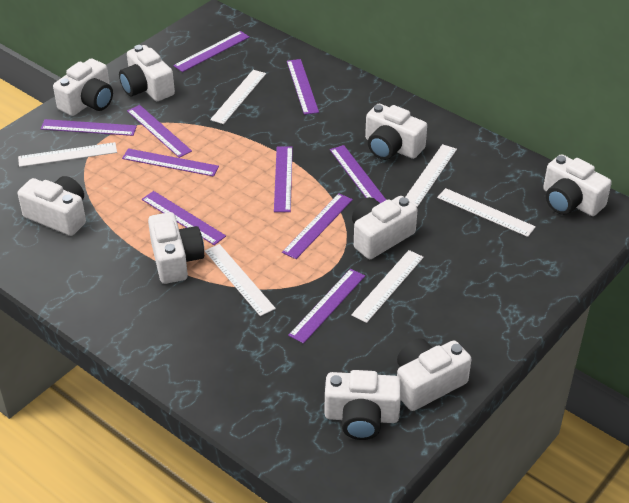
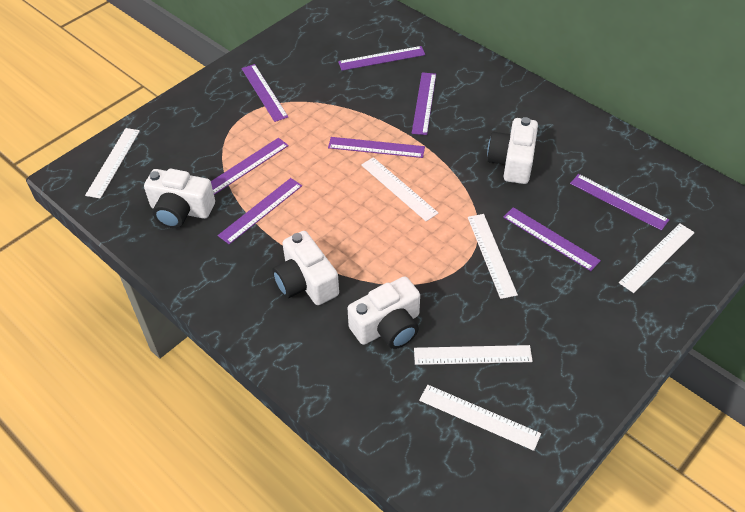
purple ruler: [41,119,137,136] [122,148,219,177] [127,105,192,158] [142,191,226,245] [173,31,250,72] [274,146,293,212] [282,193,353,259] [287,59,319,115] [288,269,365,344] [330,145,386,203] = 10 -> [211,138,289,195] [218,178,302,244] [241,64,288,122] [328,137,425,158] [338,46,425,71] [412,72,436,135] [503,207,601,271] [570,174,669,231] = 8
white camera: [18,176,86,236] [53,59,113,116] [119,45,175,101] [148,212,204,284] [325,370,401,440] [352,196,417,259] [365,104,427,160] [397,338,471,411] [543,154,612,216] = 9 -> [144,169,215,228] [272,231,339,305] [347,276,420,349] [487,117,538,184] = 4

